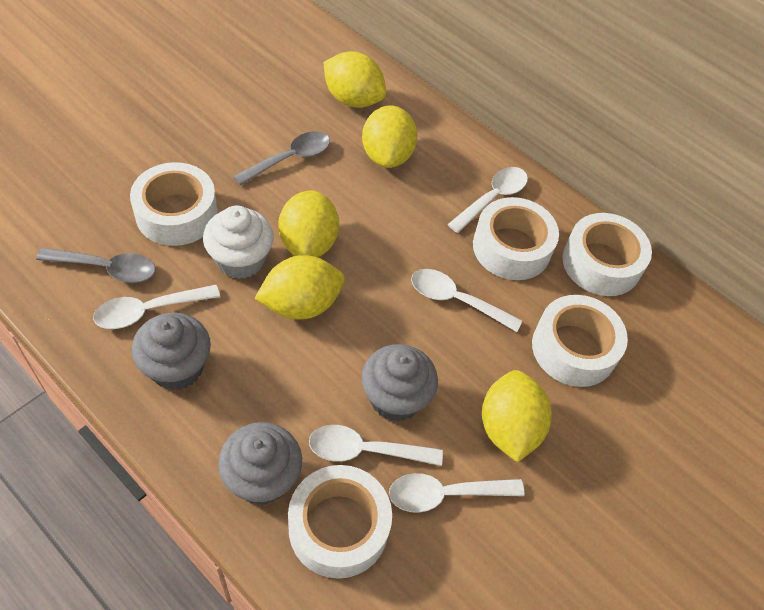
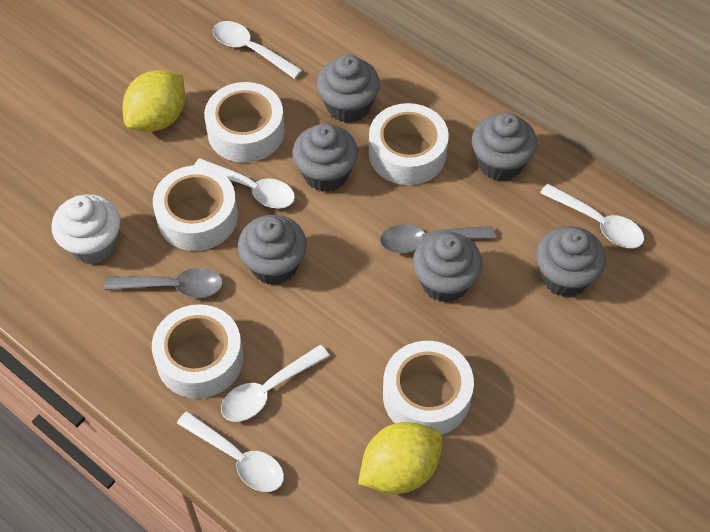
grey cupcake: [132,313,211,390] [218,422,302,505] [361,344,438,421] = 3 -> [238,215,307,285] [292,123,358,192] [317,55,380,123] [413,232,483,302] [472,113,537,181] [536,226,606,297] = 6
yellow lemon: [254,255,345,319] [278,190,339,257] [323,51,386,108] [362,106,418,168] [482,370,552,463] = 5 -> [123,70,185,132] [358,422,442,494] = 2

